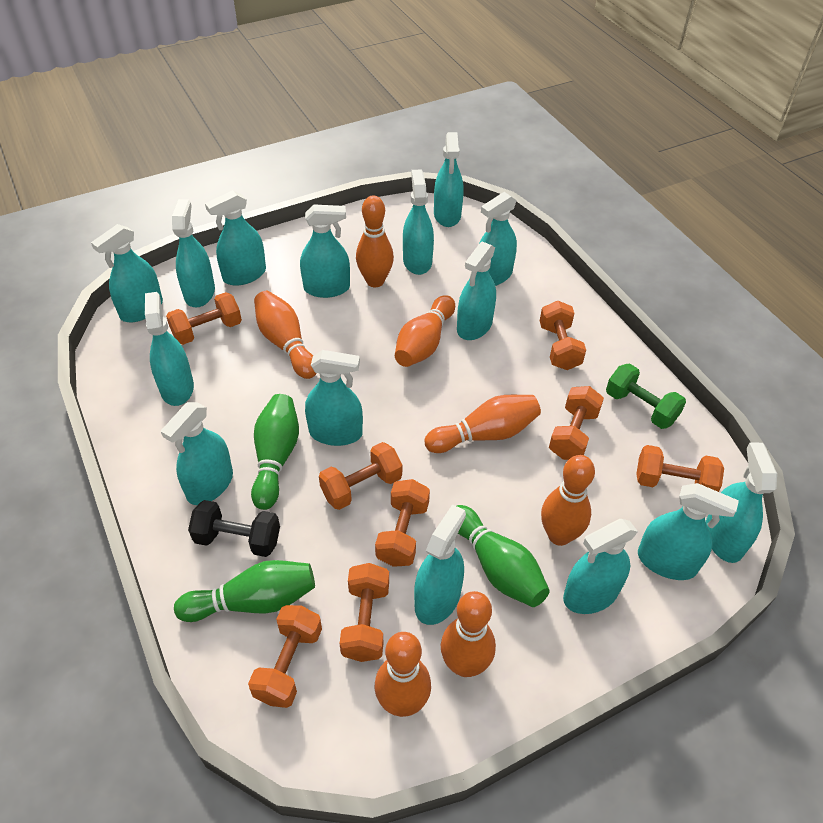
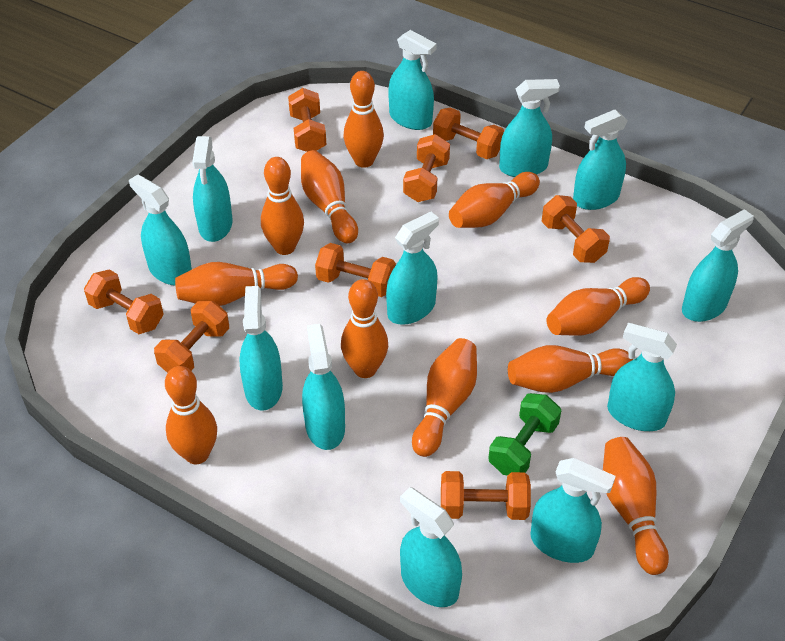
black dumbbell: [188,500,280,557] = 1 -> none = 0
green bowling pin: [174,560,315,622] [251,394,299,510] [457,505,550,607] = 3 -> none = 0
orange bowling pin: [254,291,316,379] [356,195,394,287] [375,632,431,717] [395,295,455,367] [425,395,541,453] [441,591,496,677] [541,455,595,546] = 7 -> [165,366,217,464] [175,262,298,306] [261,157,304,255] [301,150,358,243] [341,279,388,378] [343,71,384,168] [412,338,477,457] [449,172,540,228] [508,345,633,393] [546,277,650,336] [603,437,669,575] = 11
turquoise spray bottle: [91,224,163,322] [145,292,194,406] [161,402,233,505] [172,199,215,307] [205,190,266,286] [300,204,350,298] [305,350,363,446] [403,169,434,275] [414,504,466,625] [434,132,463,227] [457,242,496,340] [479,192,517,286] [563,519,638,614] [638,483,739,580] [706,443,777,563] = 15 -> [129,174,192,285] [192,136,233,242] [239,286,283,411] [302,324,345,450] [386,212,439,325] [388,30,437,130] [400,487,462,607] [499,79,560,177] [531,458,616,563] [573,110,628,210] [607,323,677,431] [682,209,754,322] = 12

